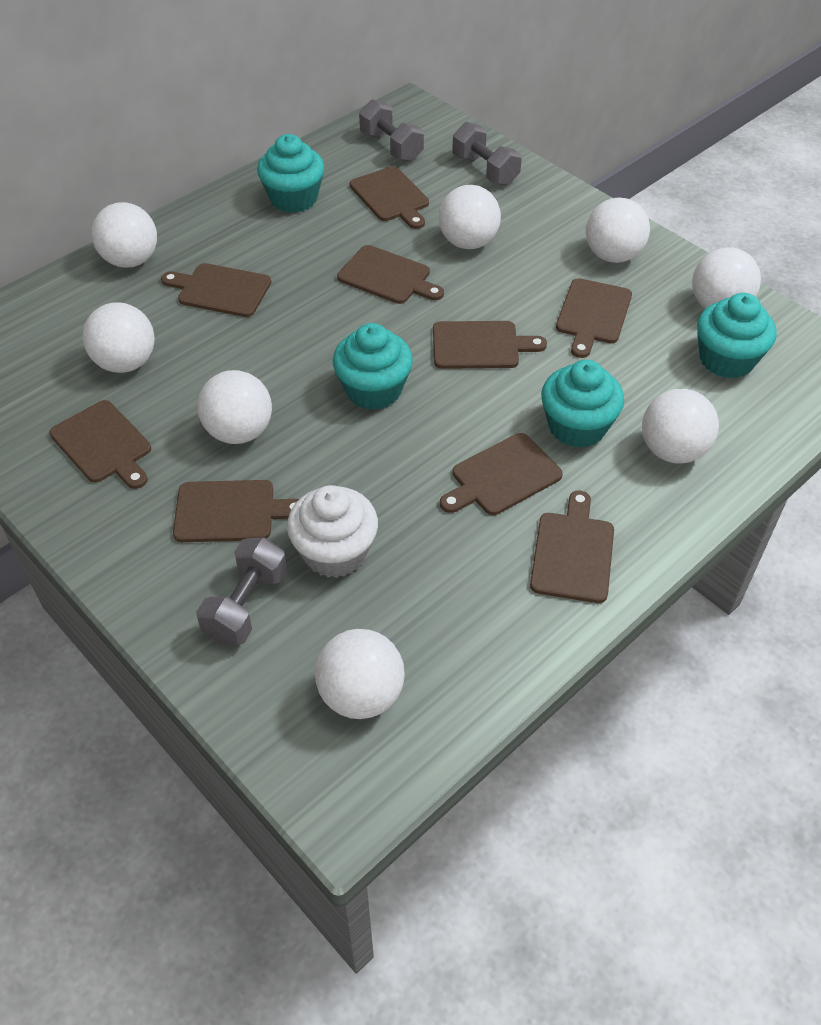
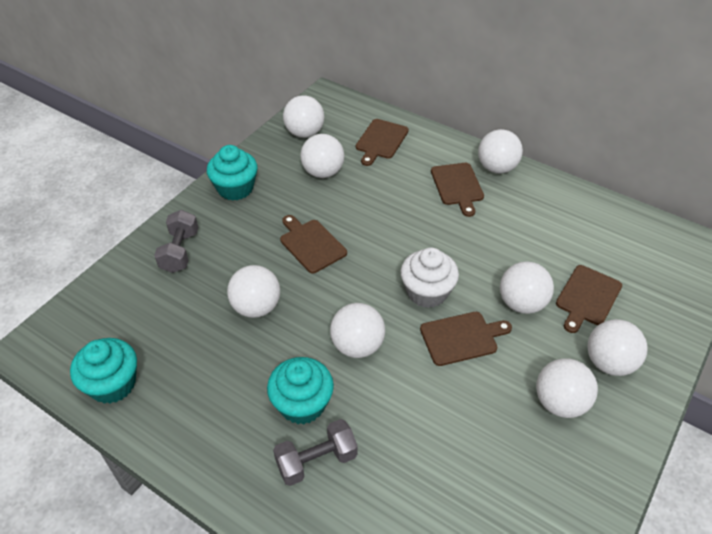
brown cutting board: [49,400,151,489] [161,263,271,317] [173,480,299,542] [337,245,444,304] [350,166,429,229] [433,321,547,369] [440,433,563,515] [530,491,614,603] [556,278,632,358] = 9 -> [280,215,347,273] [356,119,409,166] [420,312,512,366] [431,163,484,217] [556,265,622,333] = 5
grey dumbbell: [196,537,287,645] [359,99,424,162] [452,122,522,186] = 3 -> [154,210,198,273] [273,419,358,486] = 2
turquoise cupcake: [257,134,325,213] [333,323,413,410] [541,360,624,448] [697,293,777,378] = 4 -> [70,338,137,404] [207,145,258,201] [267,357,334,424] = 3

